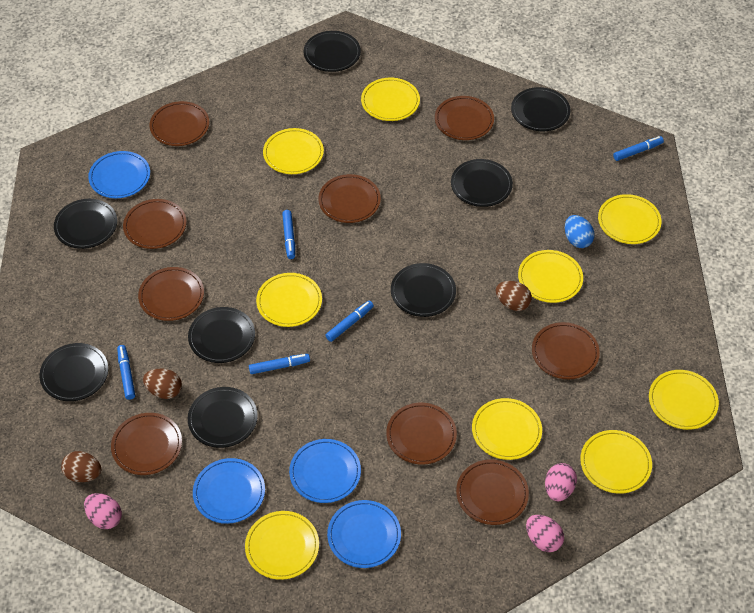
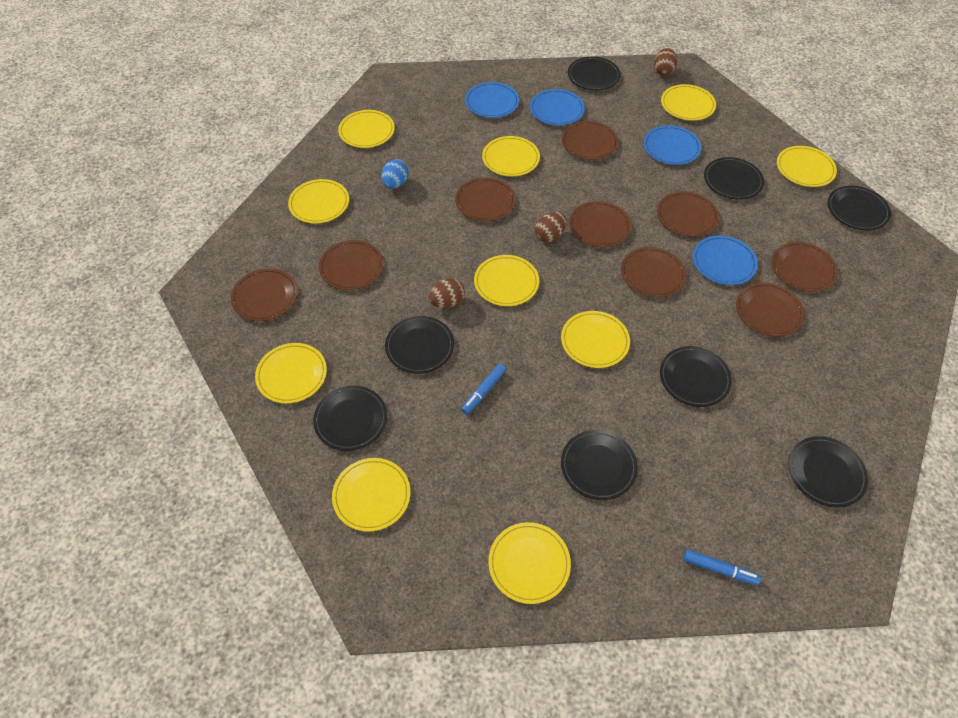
blue marker: [117,345,135,400] [249,354,310,374] [282,210,295,259] [325,301,374,342] [613,136,664,161] = 5 -> [461,364,506,414] [684,549,761,585] = 2
pink egg: [84,493,122,529] [526,515,564,552] [545,463,577,501] = 3 -> none = 0
yellow plate: [245,511,319,580] [256,273,322,327] [263,128,324,174] [361,78,420,121] [472,398,542,460] [518,250,583,303] [580,430,652,494] [598,194,662,244] [649,370,719,430] = 9 -> [255,343,327,403] [288,179,349,223] [332,458,410,532] [338,110,395,148] [474,255,539,306] [482,136,540,176] [488,522,571,604] [561,311,630,368] [661,84,716,121] [777,146,837,187] = 10

